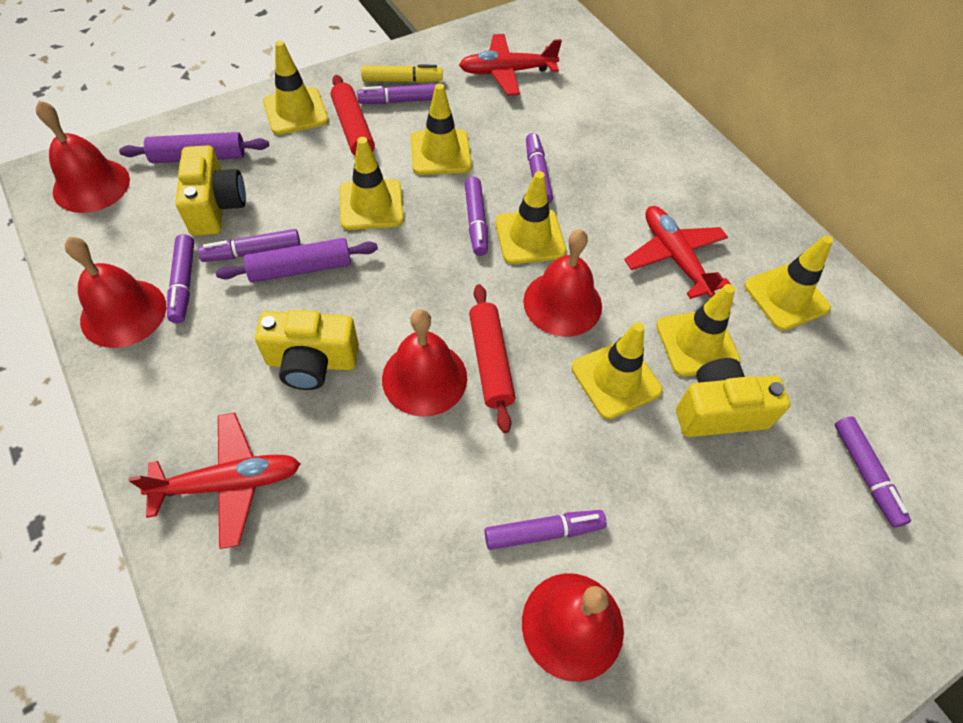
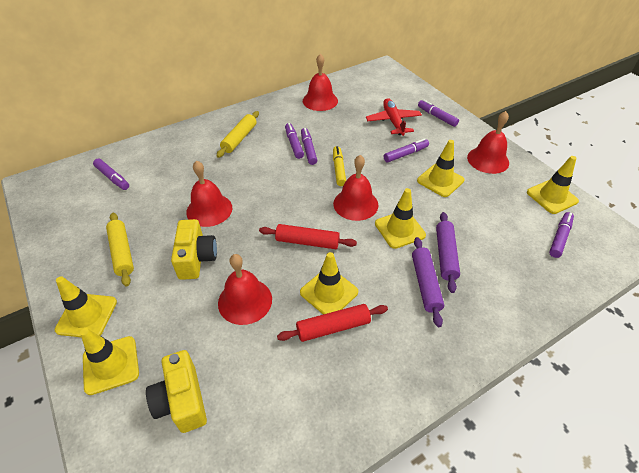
purple marker: [167,234,194,323] [198,229,300,262] [357,84,436,104] [465,177,488,256] [485,510,606,550] [526,133,553,204] [835,416,911,527] = 7 -> [93,159,129,190] [285,123,304,159] [301,128,317,165] [384,138,429,162] [418,100,459,127] [549,212,574,258] = 6
red plane: [129,413,300,549] [459,34,562,96] [624,206,730,299] = 3 -> [366,98,422,136] = 1
yellow camera: [175,145,246,236] [255,310,359,390] [676,358,791,437] = 3 -> [146,350,207,433] [171,219,217,280] = 2
yellow rolling pin: none = 0 -> [106,213,134,287] [217,111,259,158] = 2
yellow traffic cone: [263,40,329,135] [340,137,404,230] [410,83,472,175] [495,171,566,264] [571,322,663,419] [656,284,741,377] [744,235,833,331] = 7 -> [55,276,117,337] [80,328,139,395] [300,252,358,314] [375,188,426,249] [417,140,464,197] [527,156,579,214] = 6

